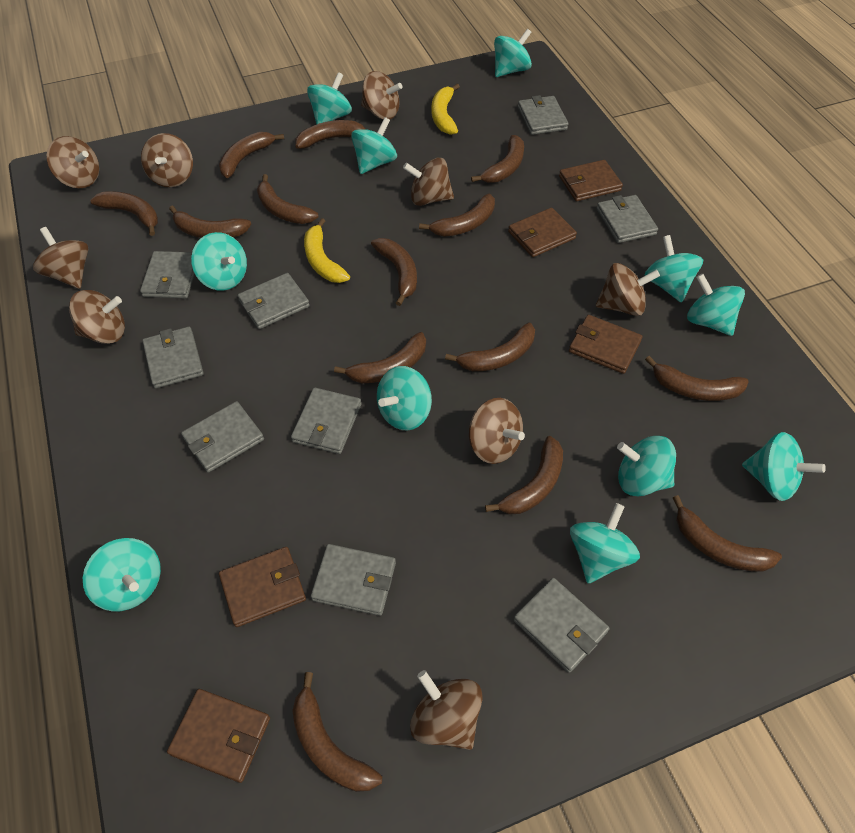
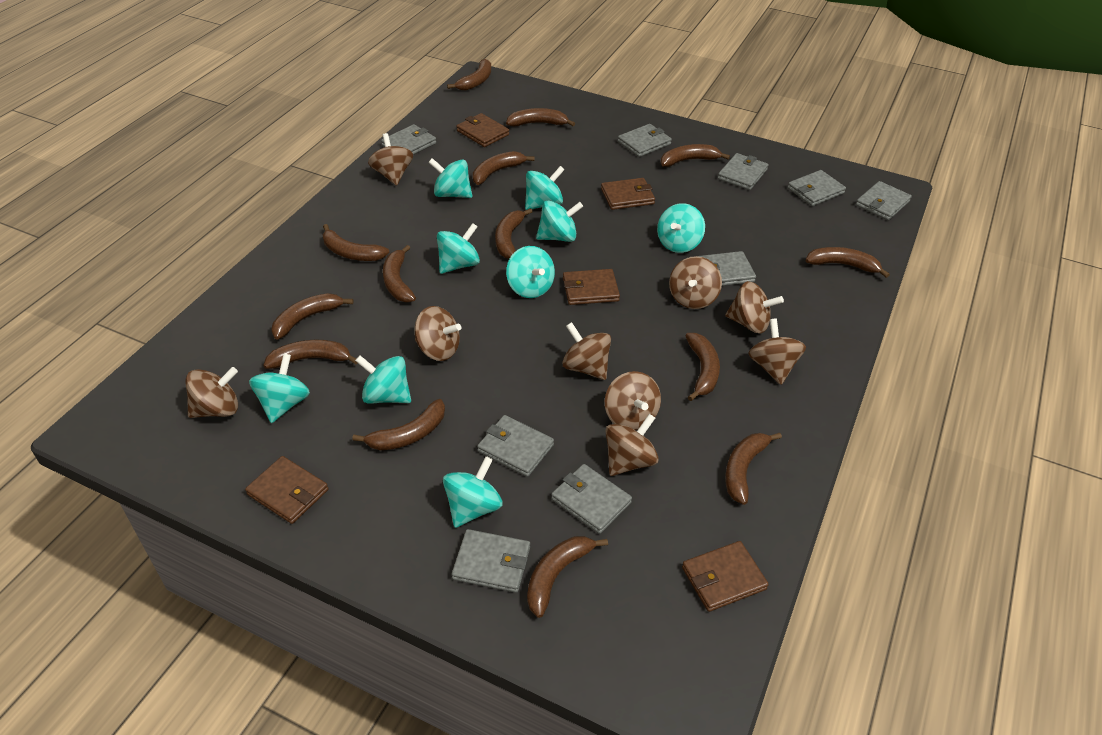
turquoise spinning top: [83,538,161,611] [191,232,247,291] [307,72,352,125] [351,117,397,174] [377,366,432,431] [494,29,532,77] [570,503,640,584] [617,436,676,496] [644,235,703,303] [687,274,745,336] [742,432,826,501] = 11 -> [249,354,310,423] [355,355,411,404] [428,158,472,198] [437,223,480,274] [443,456,502,528] [506,246,555,298] [525,166,564,210] [536,201,583,242] [657,203,705,253] = 9
yellow banana: [304,218,350,283] [432,84,460,135] = 2 -> none = 0

